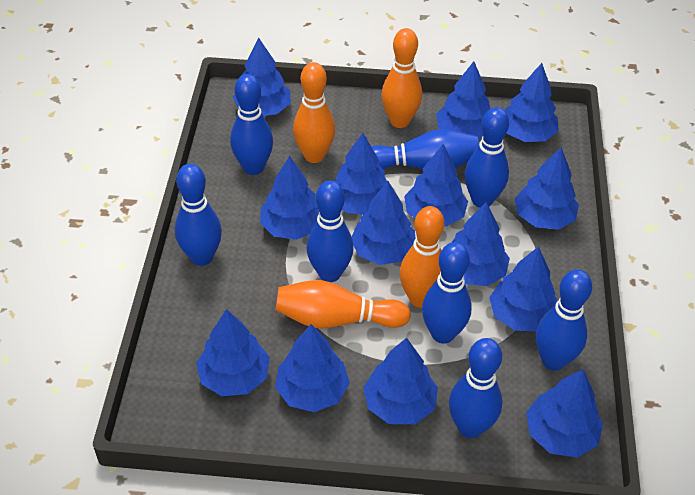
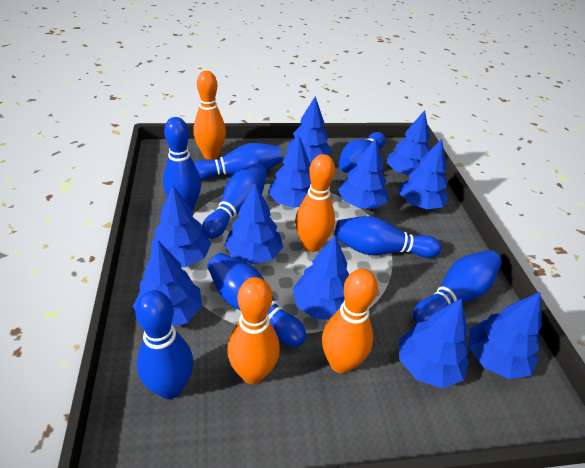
blue tree: [196,309,270,396] [233,38,290,116] [260,156,319,240] [275,324,350,412] [334,133,387,215] [352,181,416,265] [363,338,438,424] [404,144,468,227] [436,61,490,139] [451,202,510,286] [489,246,558,331] [505,63,559,142] [515,147,579,230] [526,370,603,458] = 14 -> [133,241,202,327] [151,186,211,267] [224,183,283,264] [268,135,311,208] [287,96,332,163] [292,236,349,320] [338,138,388,209] [387,110,431,176] [399,139,449,209] [399,298,469,388] [469,292,542,379] = 11

